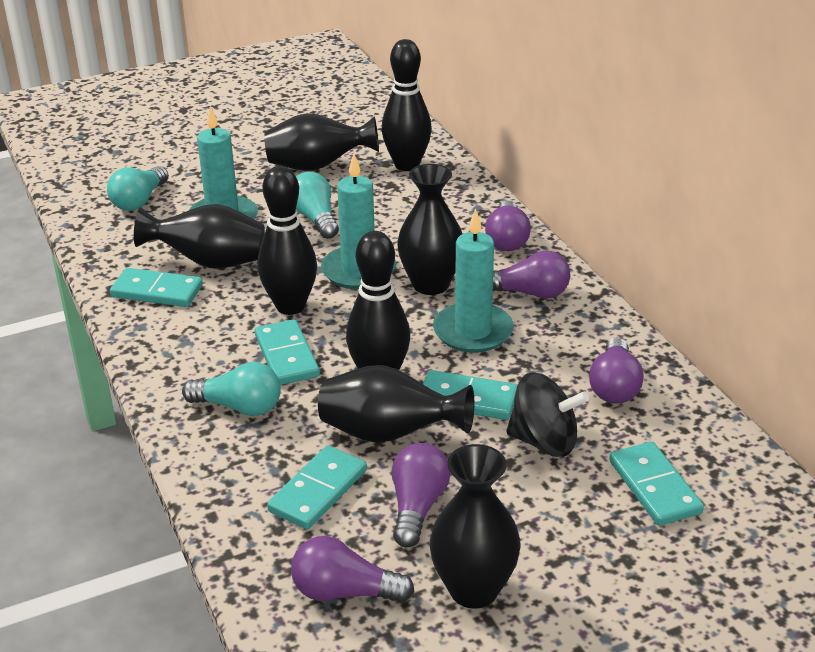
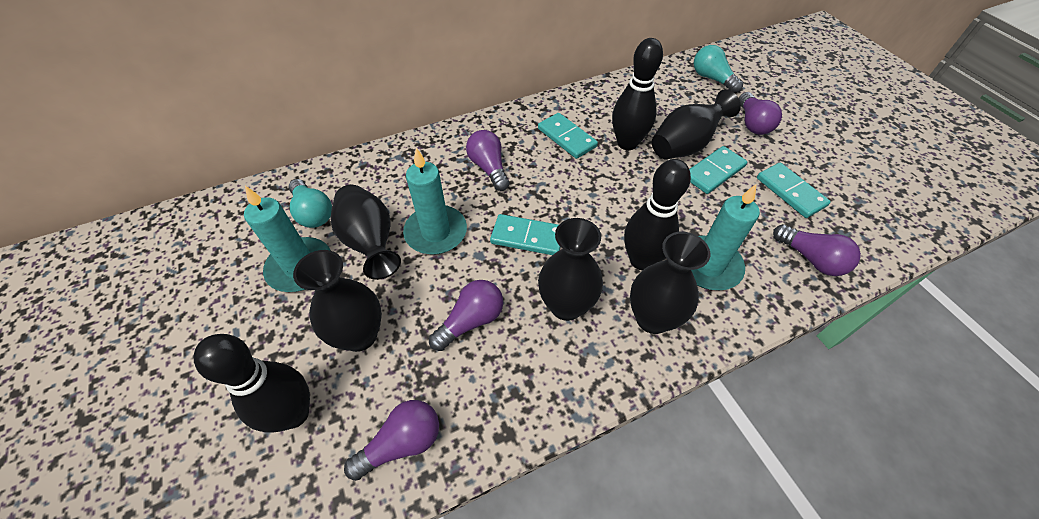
black spinning top: [506,372,589,457] = 1 -> none = 0
turquoise domino: [110,268,203,307] [255,319,320,385] [267,445,367,529] [423,370,517,420] [609,441,704,526] = 5 -> [490,214,560,255] [538,113,598,159] [689,146,747,194] [757,163,831,218] = 4
turquoise light bulb: [107,166,169,211] [182,362,281,416] [296,172,339,239] = 3 -> [288,179,332,228] [694,45,743,93] = 2

